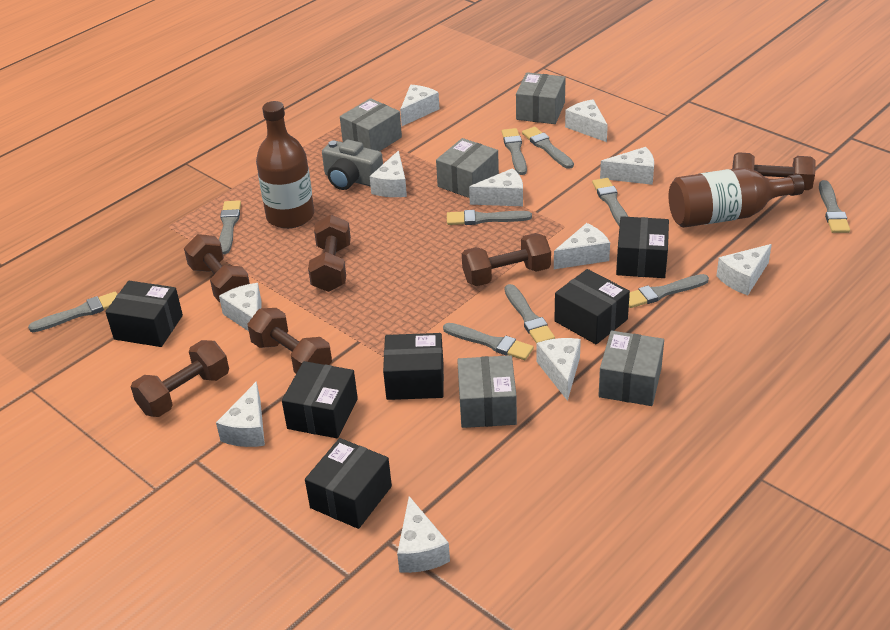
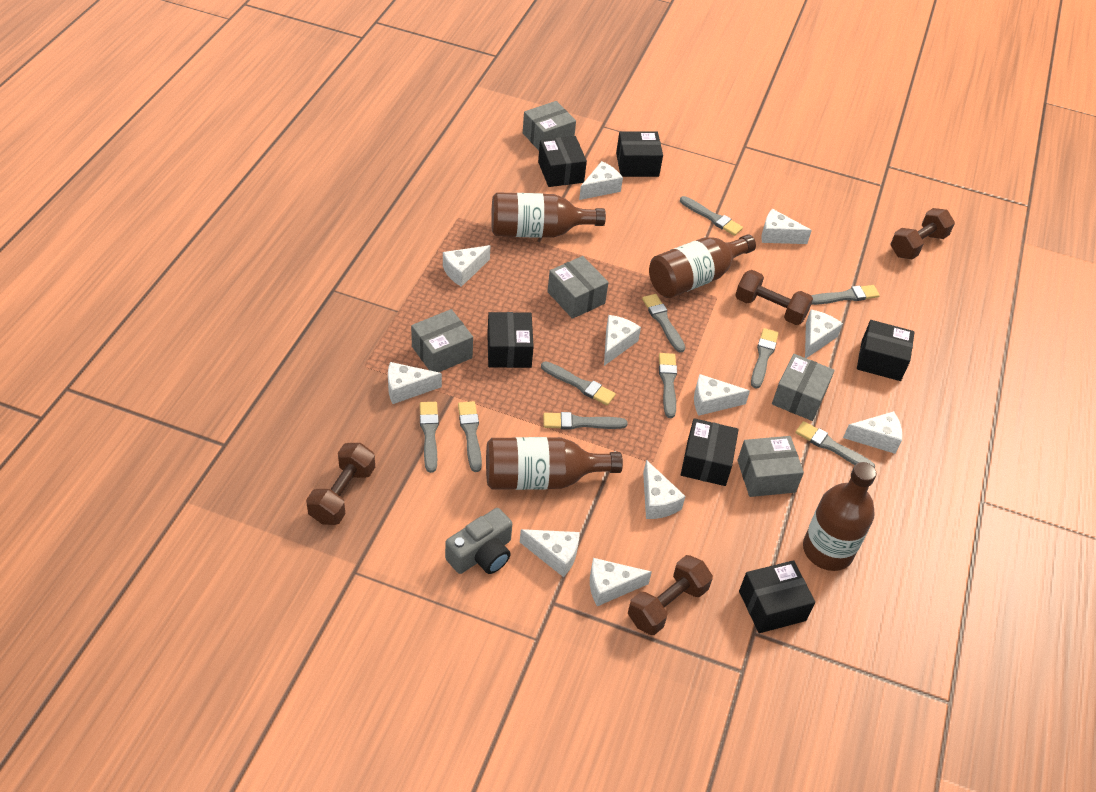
brown bottle: [256,101,314,229] [669,168,804,228] = 2 -> [486,437,623,490] [491,192,606,238] [649,234,756,298] [803,462,876,571] = 4
brown dumbbell: [131,340,229,417] [184,234,250,302] [248,308,332,373] [308,215,351,292] [462,233,551,286] [732,152,816,190] = 6 -> [306,443,375,525] [628,555,713,635] [735,270,813,325] [891,208,955,259] = 4

